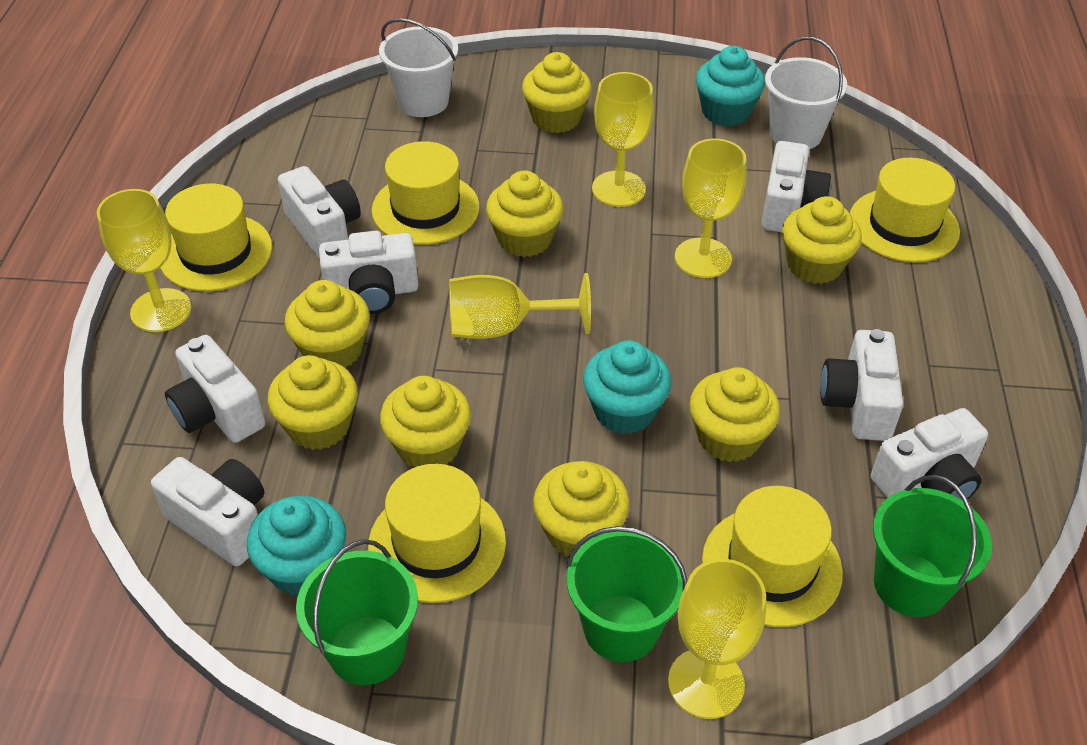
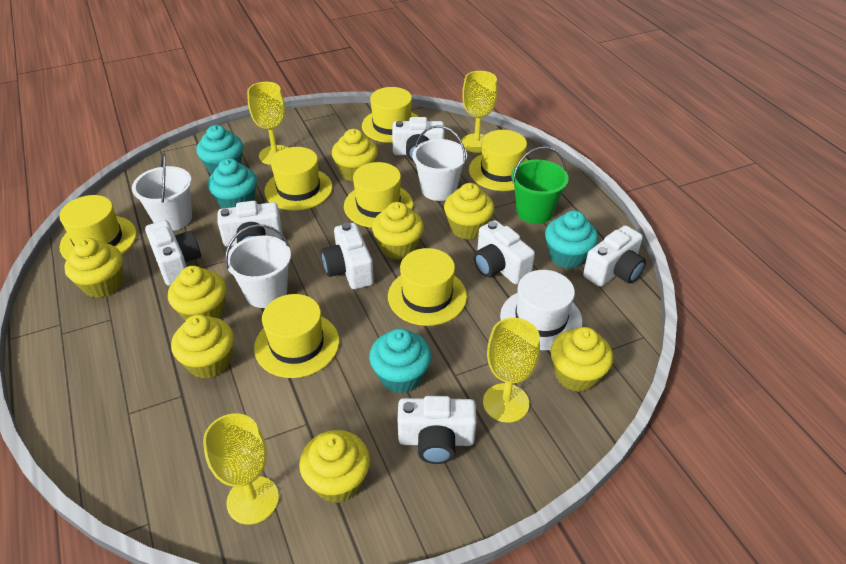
green bucket: [296,539,418,685] [566,526,688,662] [873,475,992,617] = 3 -> [511,147,569,224] = 1
turquoise cupcake: [247,496,346,596] [583,340,672,434] [696,46,765,126] = 3 -> [197,125,243,175] [208,158,257,209] [369,328,431,394] [545,210,598,269] = 4
white bucket: [379,18,458,117] [765,37,847,149] = 2 -> [132,153,192,231] [225,224,291,308] [412,125,467,201] = 3
white hat: none = 0 -> [500,270,583,350] = 1
yellow goblet: [97,189,191,332] [449,273,591,339] [592,72,654,207] [668,559,766,719] [675,139,746,278] = 5 -> [203,413,279,524] [247,82,288,165] [462,71,498,153] [483,317,540,423] = 4
yellow hat: [160,183,272,292] [368,464,506,603] [372,141,480,245] [702,486,843,627] [850,158,960,262] = 5 -> [59,195,137,260] [254,294,339,378] [264,147,333,211] [344,162,413,228] [362,87,419,143] [388,248,467,326] [469,130,528,191] = 7

